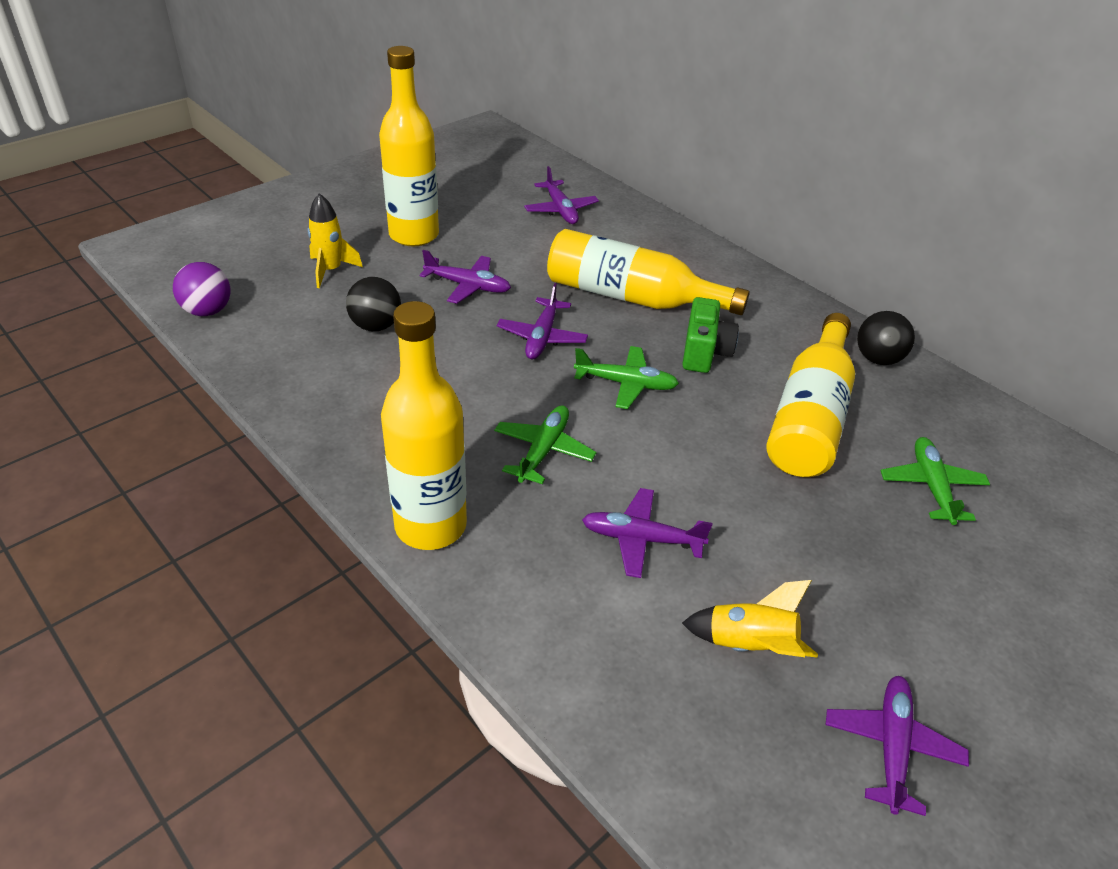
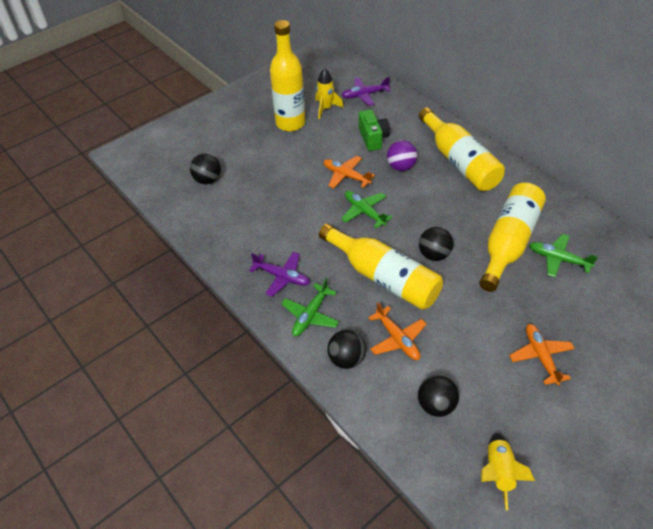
black ball: [346,277,401,331] [857,311,915,365] = 2 -> [190,153,221,184] [327,330,366,369] [418,375,459,417] [419,227,454,261] = 4
orange plane: none = 0 -> [323,156,375,189] [368,302,427,360] [509,324,575,385] = 3
purple plane: [420,250,511,304] [497,283,588,359] [524,166,599,224] [582,488,712,578] [825,676,969,816] = 5 -> [249,252,310,297] [341,77,391,106] = 2

